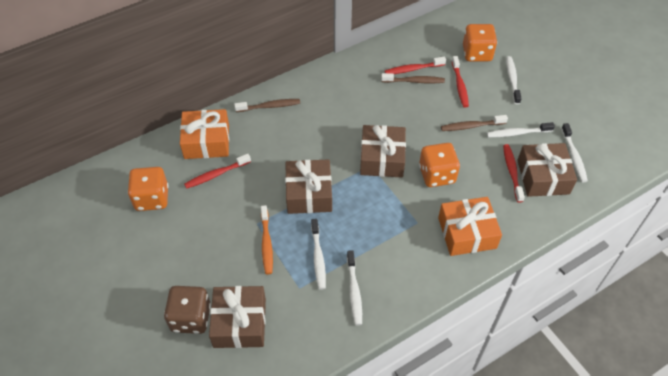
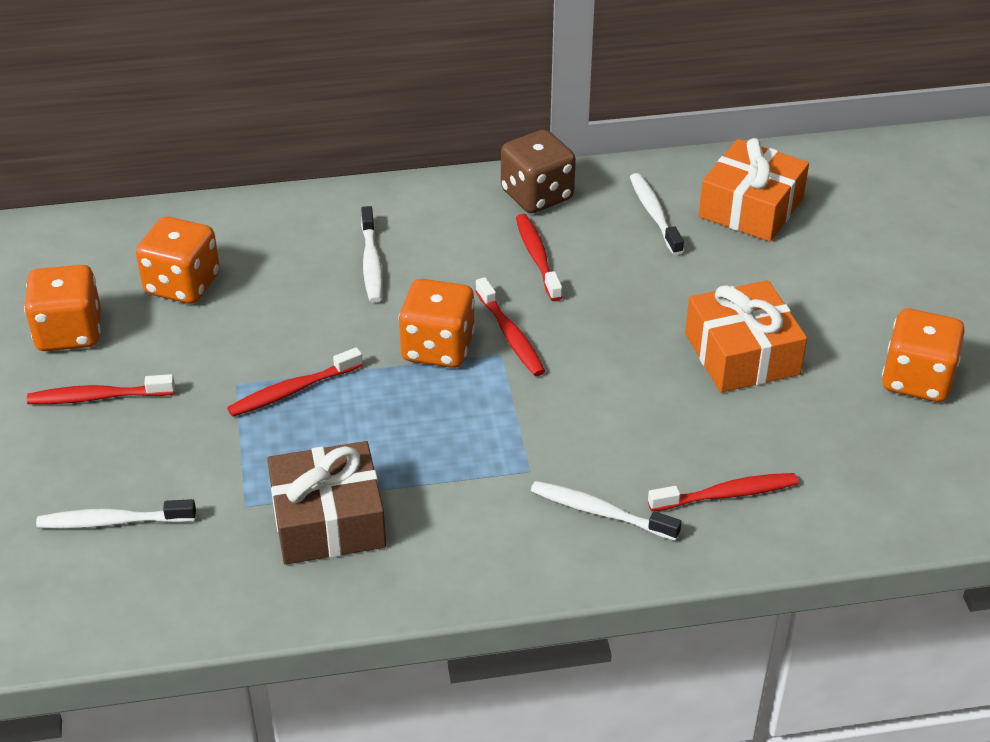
brown gift: [209,286,266,348] [285,159,332,214] [360,125,406,177] [517,143,577,197] = 4 -> [267,441,386,565] = 1
brown toothbrush: [234,99,300,112] [381,73,445,83] [441,115,508,131] = 3 -> none = 0
orange dice: [128,167,169,211] [419,143,460,187] [463,24,497,61] = 3 -> [24,265,101,351] [136,217,220,304] [398,279,475,368] [882,308,965,402] = 4
orange toothbrush: [261,205,273,275] = 1 -> none = 0
red toothbrush: [184,154,251,189] [385,56,446,74] [452,56,469,108] [503,144,525,202] = 4 -> [27,374,175,404] [227,347,363,417] [475,277,545,376] [516,214,563,301] [648,473,798,511] = 5
white toothbrush: [311,219,326,290] [347,250,362,326] [487,122,555,138] [506,56,522,104] [561,123,588,182] = 5 -> [36,499,196,529] [361,206,383,303] [531,481,681,541] [630,173,684,255] = 4

